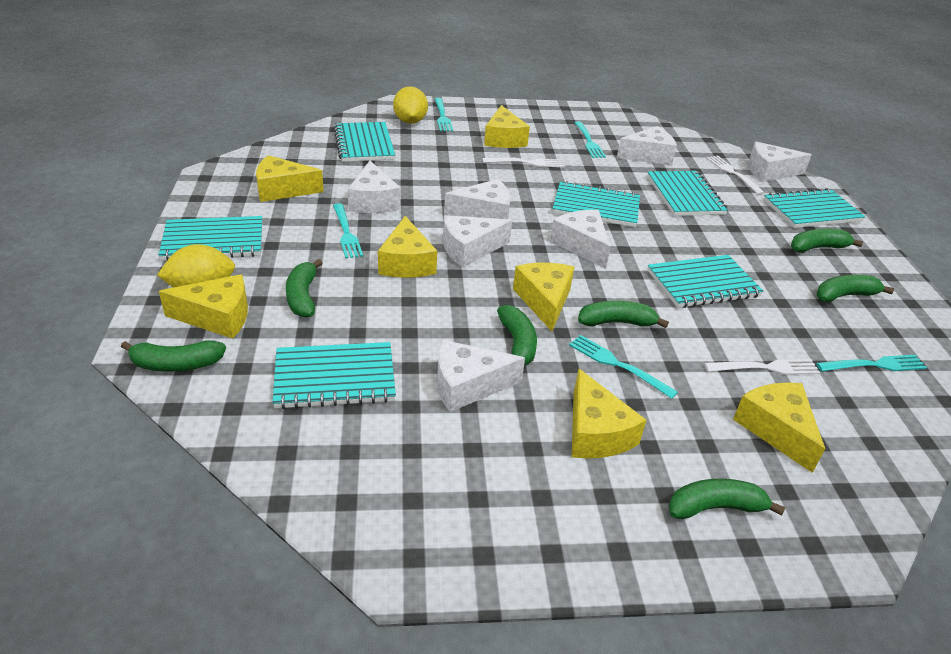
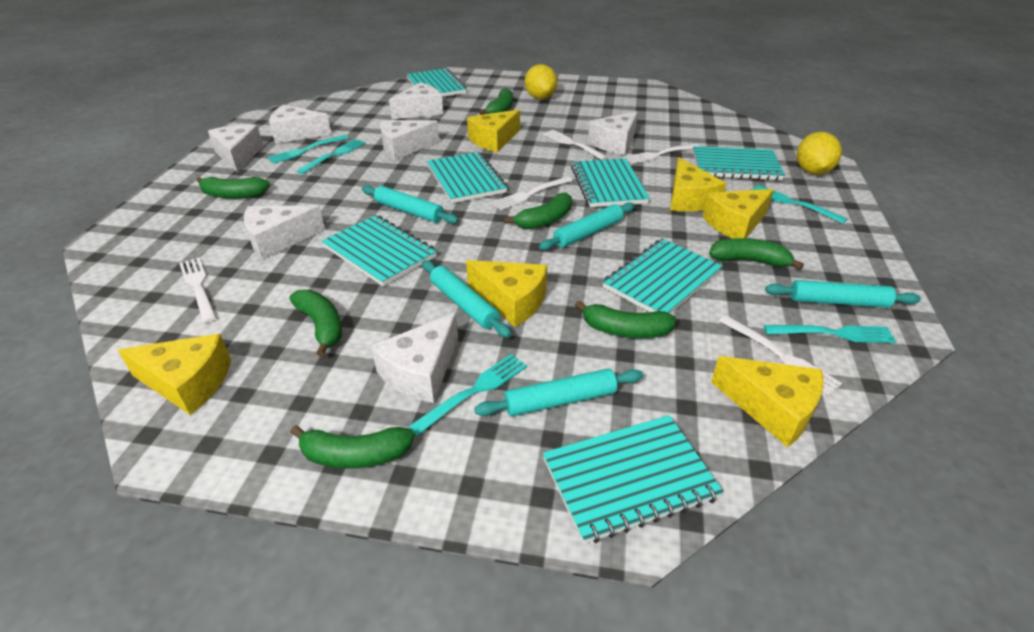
turquoise rolling pin: none = 0 -> [362,185,459,224] [422,260,511,338] [474,369,643,416] [539,202,635,250] [765,280,921,308] = 5
white fork: [483,157,565,167] [704,359,820,375] [706,156,765,195] = 3 -> [179,258,216,323] [491,176,573,210] [543,130,607,160] [623,144,700,164] [719,315,842,396] = 5
yellow cheese: [159,274,248,339] [256,155,324,202] [378,216,437,278] [484,105,530,148] [513,263,574,331] [572,369,647,459] [733,382,825,473] = 7 -> [118,334,231,415] [466,260,547,327] [467,110,520,152] [670,157,726,212] [702,189,774,239] [711,356,824,447] = 6

